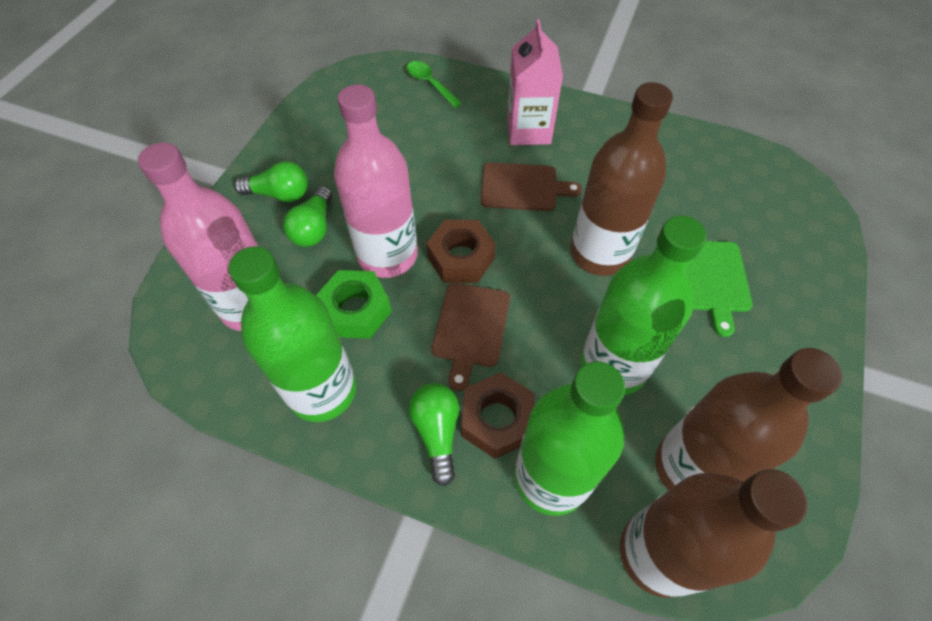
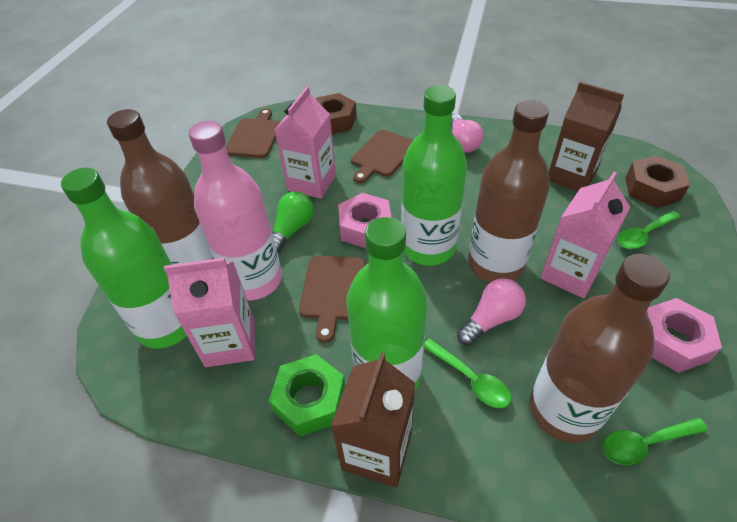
brown carton: none = 0 -> [331,353,415,487] [549,82,624,191] = 2
brown cutting board: [431,283,510,391] [481,162,582,211] = 2 -> [226,108,280,158] [299,256,365,343] [351,130,413,183] = 3
green cutting board: [687,241,753,337] = 1 -> none = 0
green light bulb: [234,161,308,202] [283,186,332,247] [409,383,459,486] = 3 -> [272,192,314,253] = 1
green spoon: [407,61,462,108] = 1 -> [424,338,511,408] [602,418,708,465] [617,211,681,249] = 3
pink bottle: [138,143,259,331] [334,84,418,278] = 2 -> [189,121,282,300] = 1
pink carton: [507,19,563,145] = 1 -> [164,258,255,367] [275,86,336,199] [540,172,630,298] = 3
pink light bulb: none = 0 -> [451,114,483,153] [457,278,526,346] = 2
pink nut: none = 0 -> [338,193,391,248] [646,298,722,373] = 2

